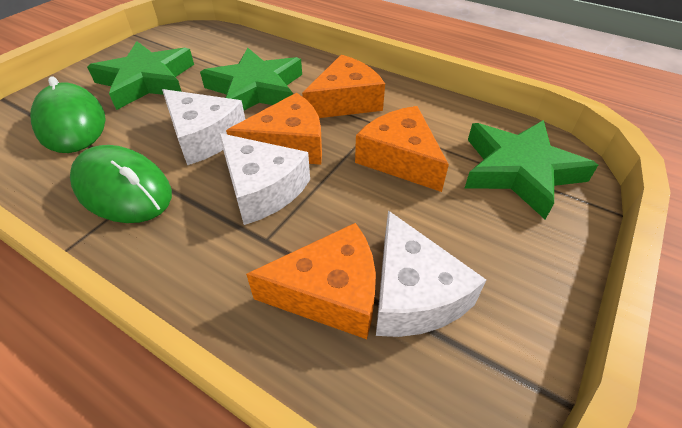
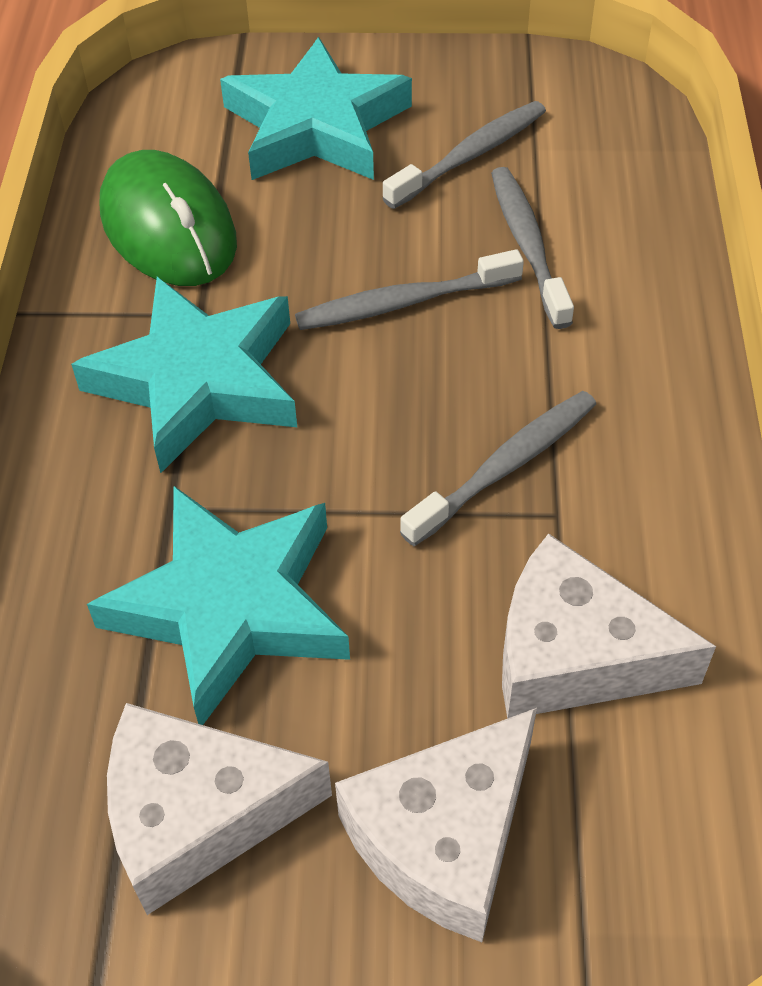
green mouse: [30,77,105,153] [70,145,172,223] = 2 -> [99,150,237,286] = 1
green star: [87,41,194,110] [200,48,302,110] [464,120,598,220] = 3 -> none = 0
grey toothbrush: none = 0 -> [295,249,524,330] [383,101,546,209] [400,391,596,546] [491,167,574,329] = 4
orange cheese: [226,93,322,165] [246,223,376,339] [302,55,385,118] [355,106,449,192] = 4 -> none = 0
turquoise star: none = 0 -> [71,277,297,473] [87,486,350,725] [220,37,412,180] = 3

